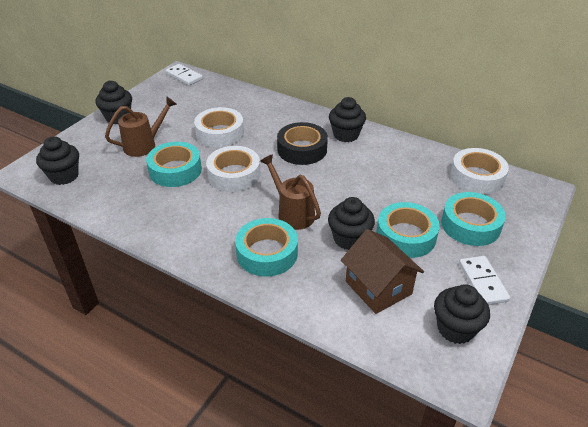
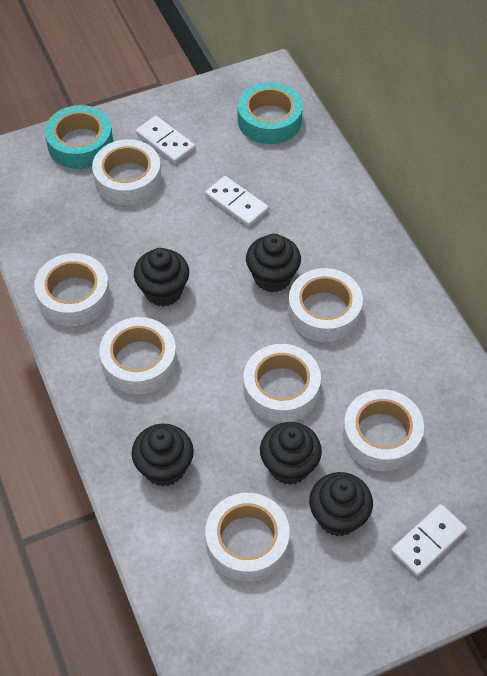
black tape: [277,122,328,165] = 1 -> none = 0
brown house: [341,229,424,314] = 1 -> none = 0
brown watering can: [105,96,177,157] [260,154,321,230] = 2 -> none = 0
turquoise tape: [146,142,202,187] [235,218,298,276] [376,202,440,258] [441,192,506,246] = 4 -> [45,105,113,169] [237,82,303,144] = 2
white domino: [166,64,203,85] [459,256,510,305] = 2 -> [136,116,195,164] [205,176,269,227] [391,504,467,577] = 3
white tape: [194,107,244,148] [206,146,261,192] [450,148,509,194] = 3 -> [34,253,110,326] [92,139,162,205] [99,317,177,394] [205,493,290,582] [244,344,321,423] [288,268,363,342] [342,389,424,471] = 7

